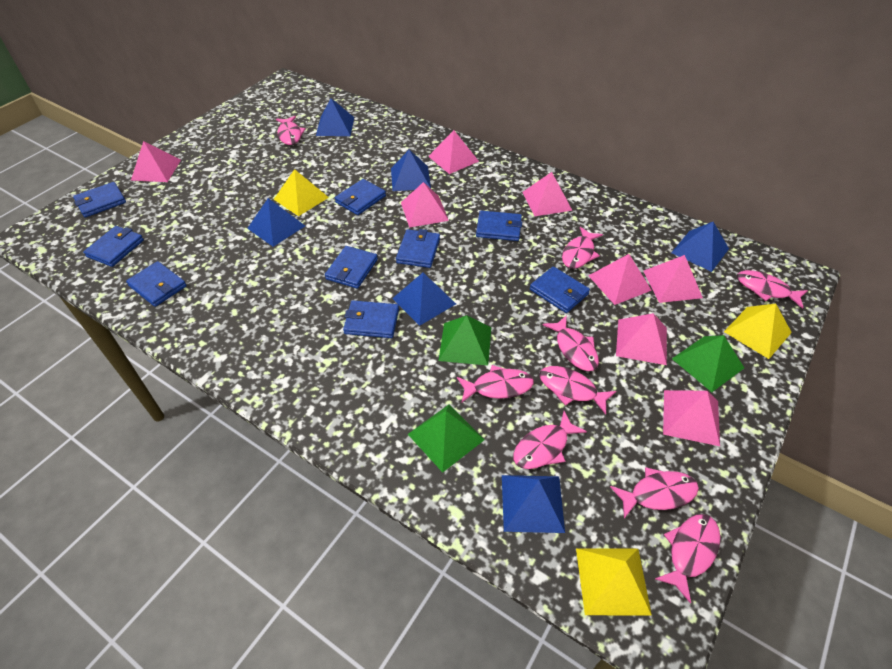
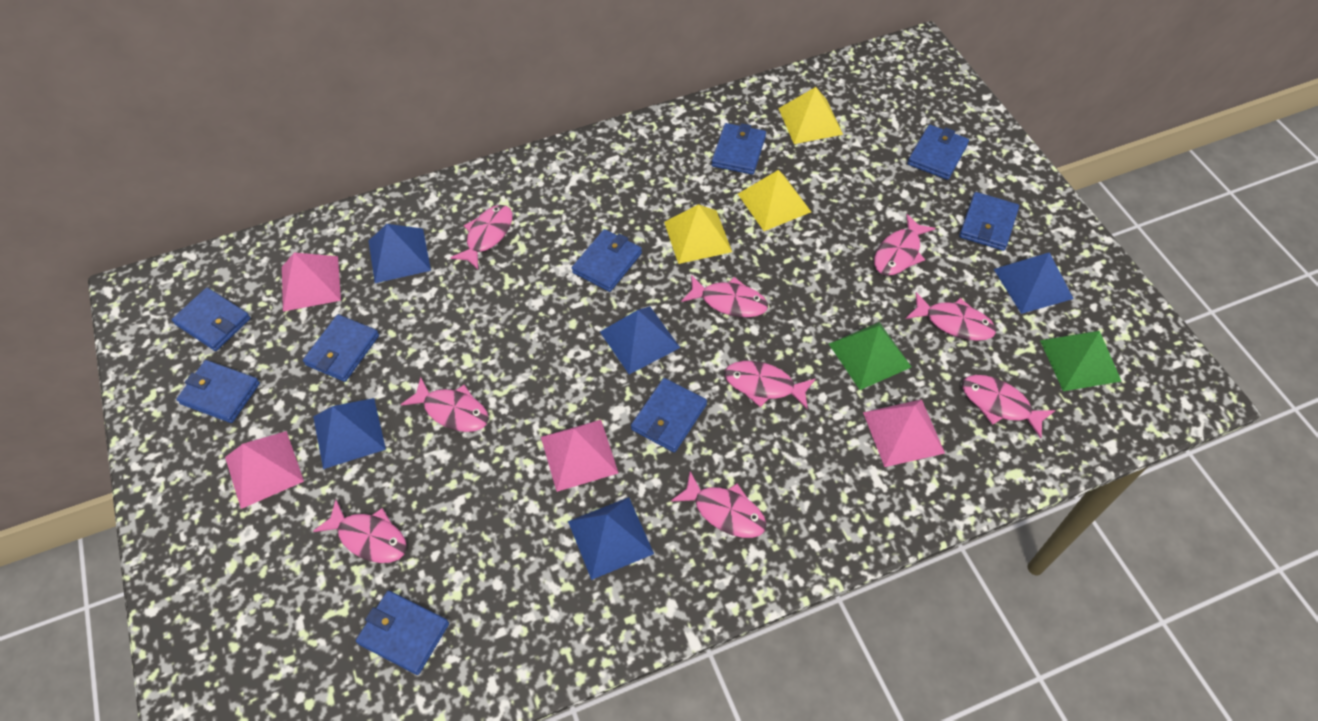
blue pyramid: [247,198,305,247] [316,98,354,136] [391,150,431,191] [392,273,456,326] [502,475,565,533] [671,222,729,272] = 6 -> [313,398,386,469] [369,224,431,283] [568,497,654,580] [600,306,680,374] [994,252,1074,314] = 5
green pyramid: [408,405,485,472] [438,315,492,366] [672,335,744,392] = 3 -> [829,322,911,390] [1040,331,1121,391] = 2
pink pyramid: [131,141,181,182] [401,182,449,228] [428,130,479,174] [522,172,573,216] [588,254,652,305] [616,313,667,365] [644,255,703,303] [663,390,720,446] = 8 -> [225,431,304,509] [282,253,341,312] [541,420,618,492] [863,399,945,467] = 4

